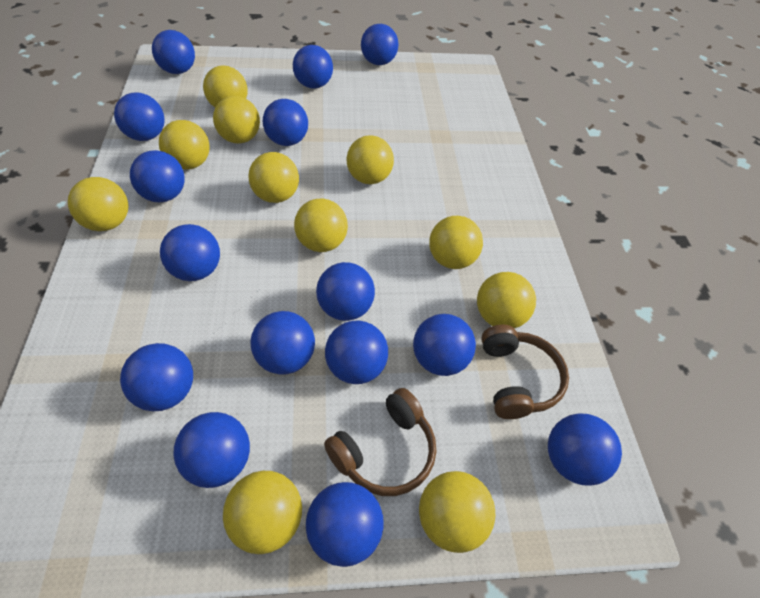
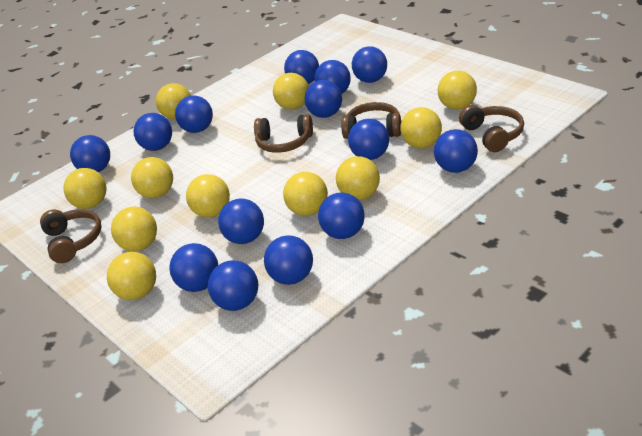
blue ball: [114,93,165,141] [120,343,193,411] [130,150,185,203] [152,30,195,74] [160,224,220,281] [173,412,250,488] [251,311,315,374] [263,99,308,146] [293,45,333,89] [306,482,384,567] [316,262,375,321] [325,321,388,384] [361,24,398,65] [413,314,476,376] [548,414,622,486] = 15 -> [70,135,110,172] [134,113,172,151] [169,243,218,292] [175,96,213,133] [208,260,258,311] [218,198,264,244] [264,235,313,285] [284,50,319,84] [305,80,342,118] [314,60,351,94] [318,193,365,239] [348,119,389,160] [352,46,387,83] [434,129,478,173] = 14
brown headphones: [324,388,436,496] [481,325,569,419] = 2 -> [40,209,102,263] [254,114,313,153] [341,102,401,139] [459,105,524,152] = 4

